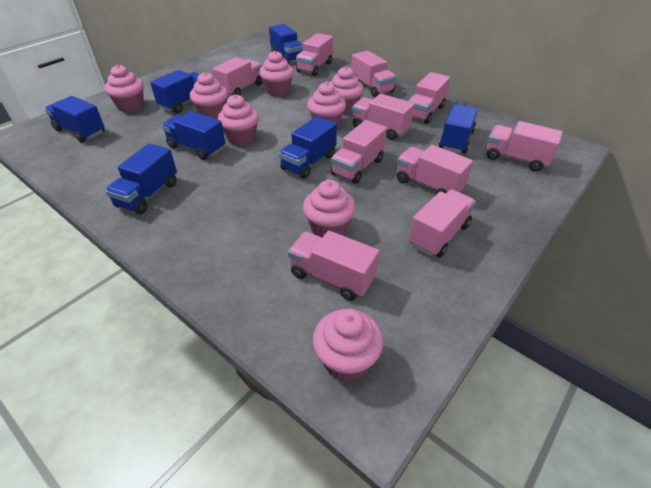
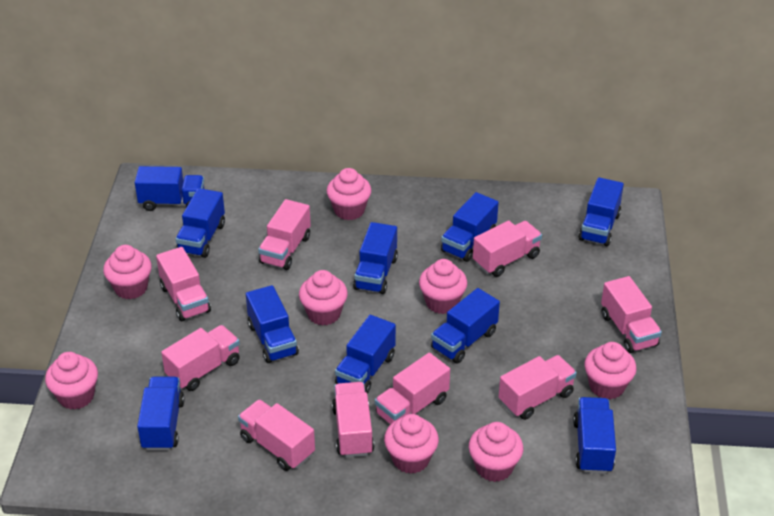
blue truck: [45,96,105,143] [105,143,177,214] [150,70,200,113] [162,111,225,160] [269,24,303,64] [279,116,337,179] [439,104,478,153] = 7 -> [135,166,204,211] [137,377,185,451] [176,188,225,258] [246,285,299,363] [335,315,396,394] [353,222,398,294] [431,288,500,363] [441,192,499,262] [573,397,616,474] [578,177,624,246] = 10
pink truck: [212,57,263,96] [288,231,379,301] [296,33,333,76] [331,120,387,184] [352,51,396,97] [352,94,414,140] [397,145,473,194] [409,72,450,124] [409,189,476,257] [486,121,563,172] = 10 -> [156,247,211,321] [161,325,240,391] [238,399,315,471] [258,199,311,270] [332,382,374,458] [375,353,450,424] [473,221,542,277] [499,355,577,420] [601,276,662,353] = 9

